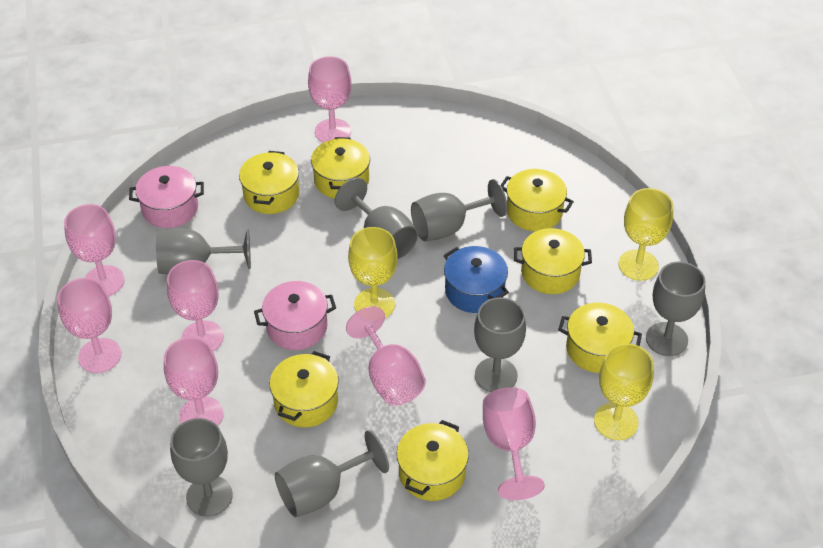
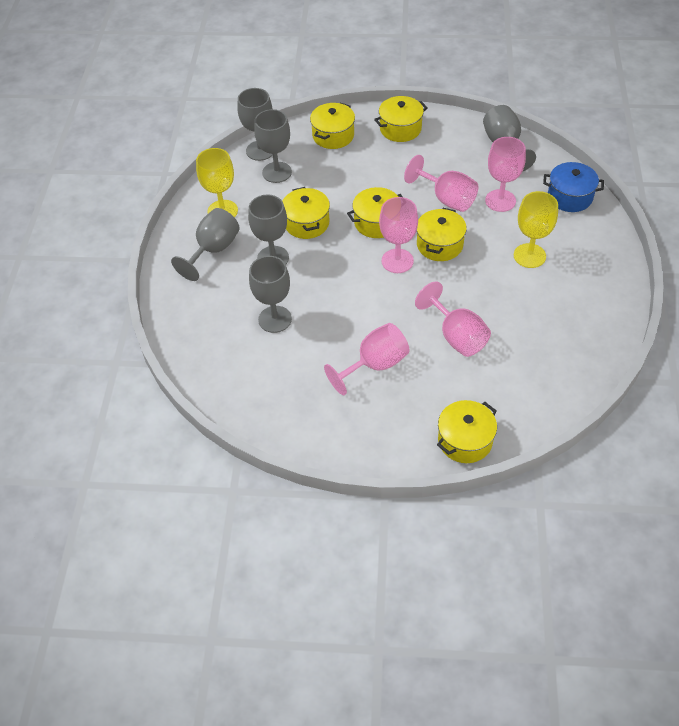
grey goblet: [156,228,251,274] [170,418,233,517] [275,430,389,517] [335,178,418,259] [411,179,507,241] [474,297,526,392] [646,262,705,356] = 7 -> [171,208,240,281] [237,88,273,161] [248,194,289,264] [249,256,292,333] [254,109,292,183] [483,105,536,172] = 6
pink goblet: [57,278,121,373] [64,204,124,296] [164,337,223,426] [167,260,224,351] [308,56,352,143] [346,306,426,406] [483,387,545,500] = 7 -> [324,323,410,395] [379,197,418,273] [404,155,479,212] [415,281,491,357] [485,137,526,212] = 5
pink pot: [129,166,204,228] [254,281,336,350] = 2 -> none = 0
yellow goblet: [348,227,398,318] [594,343,654,440] [619,188,673,281] = 3 -> [196,148,238,217] [514,191,558,268] = 2
yellow pot: [239,151,299,214] [270,351,339,427] [311,137,370,199] [397,420,469,501] [501,169,574,231] [514,228,592,294] [558,303,642,373] = 7 -> [283,187,330,239] [310,103,355,149] [347,187,403,238] [374,96,428,142] [417,208,467,261] [437,400,497,463] = 6

